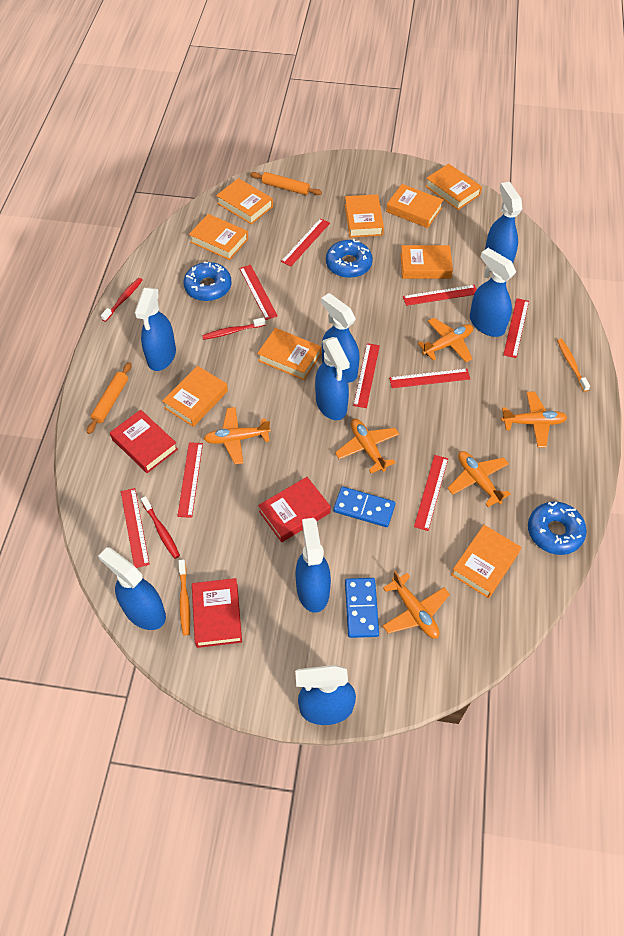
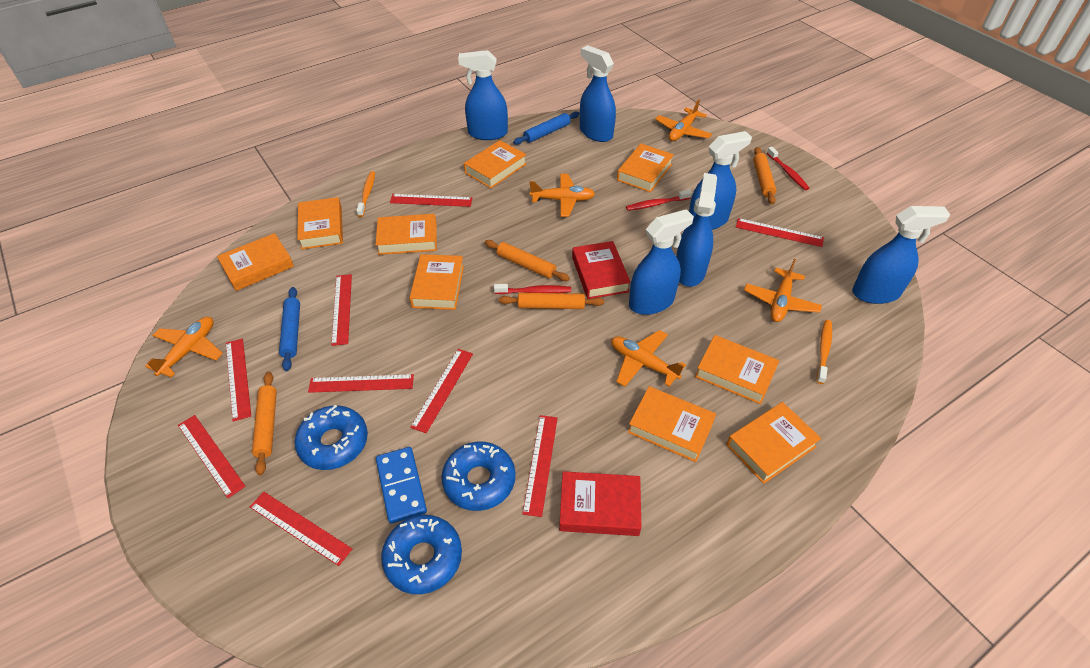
blue domino: [333,487,395,527] [345,578,379,638] = 2 -> [376,447,427,524] = 1
blue rolling pin: none = 0 -> [279,287,300,371] [513,111,580,145] = 2
blue spray bottle: [98,547,166,630] [135,288,176,371] [295,518,331,613] [295,665,356,725] [315,337,350,420] [321,293,360,383] [470,248,516,337] [485,182,522,263] = 8 -> [458,50,508,140] [580,45,616,142] [629,209,694,315] [676,173,717,287] [689,131,752,230] [852,206,950,304] = 6
orange plane: [204,407,271,465] [335,419,399,473] [383,571,450,639] [418,318,473,362] [447,451,511,507] [501,392,567,448] = 6 -> [145,317,223,377] [529,174,595,217] [611,330,686,387] [655,99,712,141] [744,259,822,322] = 5
orange rolling pin: [87,362,132,434] [250,172,322,195] = 2 -> [252,372,277,475] [485,240,570,281] [499,293,604,309] [753,147,776,205] = 4
red book: [110,410,178,473] [192,578,242,648] [258,477,331,542] = 3 -> [559,471,641,536] [572,241,631,299] = 2

